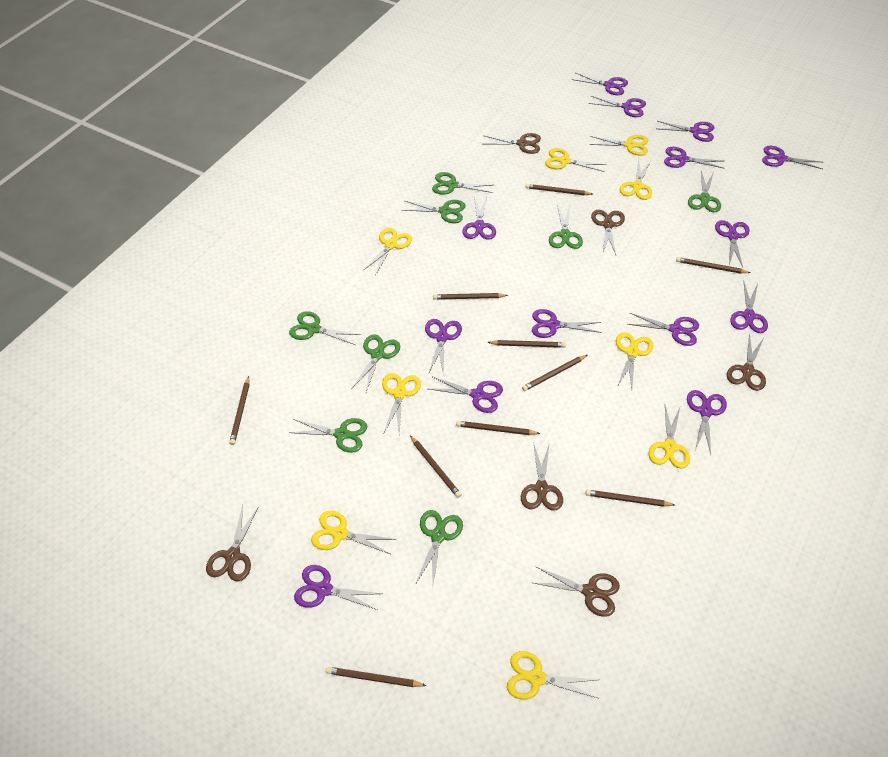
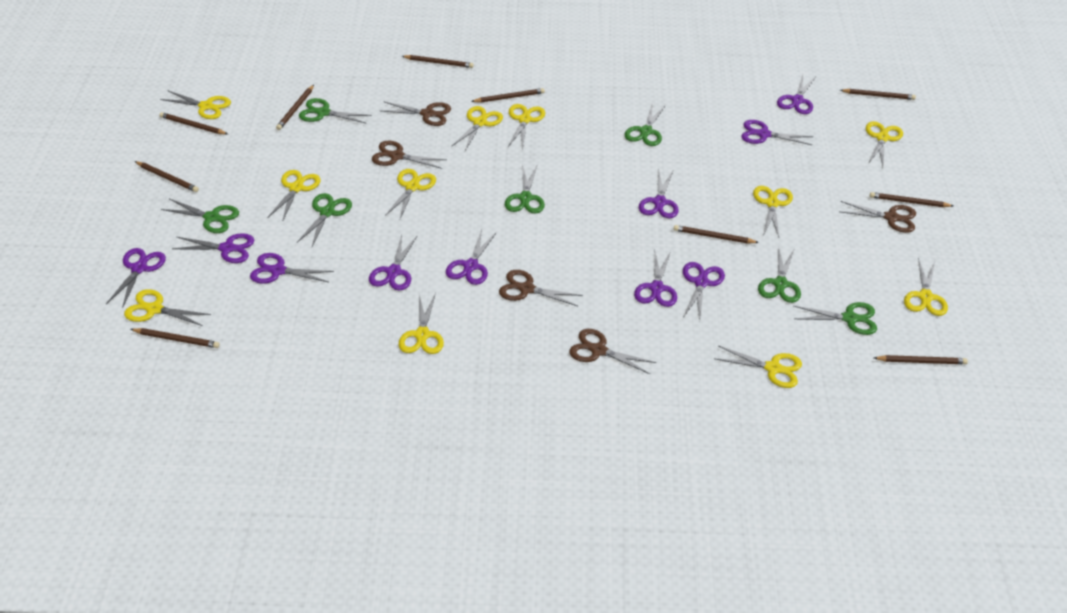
brown scissors: [206,505,259,582] [485,133,541,154] [521,442,563,511] [534,566,620,617] [591,210,625,255] [727,333,766,391] = 6 -> [372,141,446,169] [382,101,451,126] [499,270,583,306] [569,329,657,374] [841,201,916,233] = 5
green scissors: [289,311,361,345] [289,418,368,453] [352,334,400,392] [402,200,466,223] [415,510,463,585] [432,172,493,195] [549,205,583,249] [688,171,721,212] = 8 -> [161,199,239,233] [297,193,352,246] [299,98,371,124] [505,164,545,213] [625,104,666,146] [758,246,801,303] [794,302,877,335] = 7
purple scissors: [294,565,382,610] [425,319,462,374] [429,377,503,413] [462,196,496,240] [532,309,602,338] [572,73,628,95] [588,96,646,117] [628,313,699,346] [657,121,714,142] [664,147,723,168] [687,390,727,454] [715,220,750,267] [730,282,768,333] [762,146,822,169] = 14 -> [106,248,166,308] [172,233,254,263] [250,253,334,284] [369,235,417,291] [446,230,497,285] [634,251,677,307] [639,168,679,218] [683,262,725,319] [741,120,813,145] [777,74,816,114] = 10
yellow scissors: [311,511,397,554] [364,228,412,274] [382,373,421,434] [507,651,599,700] [545,148,606,172] [589,135,648,156] [616,332,654,388] [620,160,652,200] [649,405,690,469] = 9 -> [124,289,211,326] [160,91,231,119] [267,170,321,222] [385,169,436,219] [399,293,444,354] [451,106,503,151] [508,104,545,149] [714,345,802,388] [753,186,793,237] [866,121,903,166] [904,258,948,316] = 11

